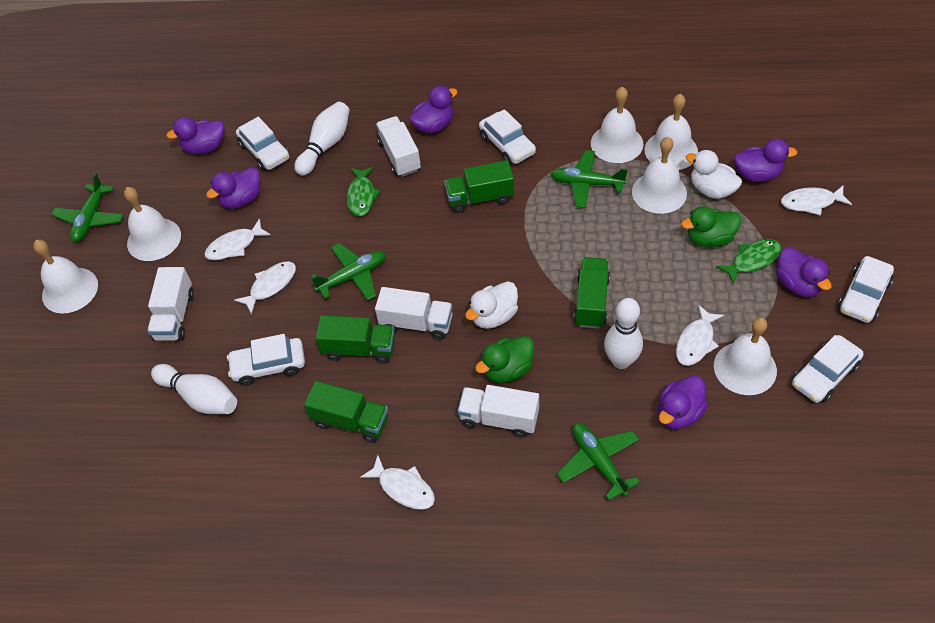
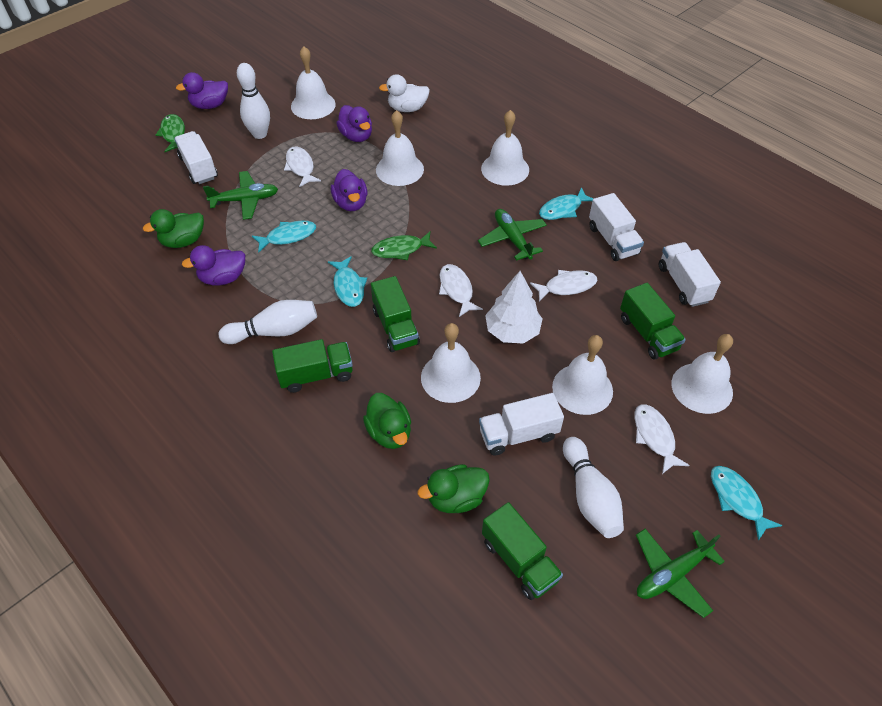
green duck: [475,336,534,383] [681,206,742,247] = 2 -> [143,209,204,248] [363,393,411,449] [418,464,490,513] = 3
green plane: [51,173,124,242] [311,243,386,301] [551,150,628,208] [557,423,640,501] = 4 -> [203,171,278,220] [478,209,547,261] [636,529,725,618] = 3
purple duck: [166,117,224,154] [206,167,260,209] [409,86,458,134] [658,375,708,429] [734,139,797,182] [776,247,831,297] = 6 -> [176,72,228,109] [182,245,245,286] [331,169,367,211] [336,105,372,142] = 4
turquoise fish: none = 0 -> [252,220,316,253] [328,256,367,307] [539,187,593,220] [711,466,783,541] = 4
white car: [227,334,305,385] [236,117,289,171] [479,109,536,164] [792,335,864,403] [838,256,894,323] = 5 -> none = 0
white duck: [465,281,518,329] [686,150,742,199] = 2 -> [379,74,430,112] = 1
white fish: [204,219,271,260] [234,261,296,315] [360,455,435,510] [676,305,724,366] [781,186,852,216] = 5 -> [284,146,321,187] [439,264,483,317] [530,270,597,302] [634,404,690,474] = 4
white tree: none = 0 -> [485,271,542,344] = 1

